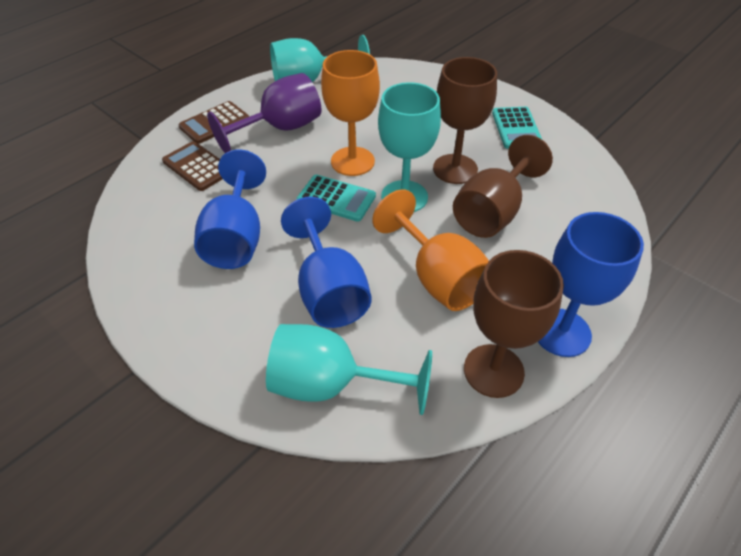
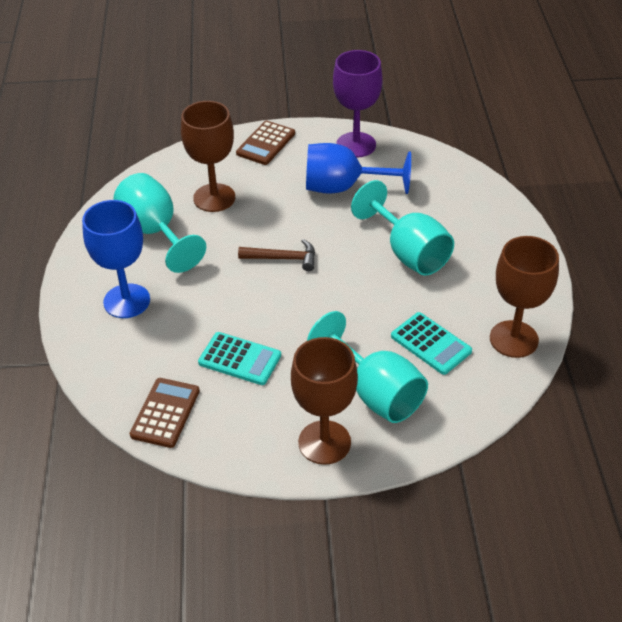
blue goblet: [194,150,266,269] [281,197,372,328] [538,212,644,357] = 3 -> [82,200,150,318] [306,143,411,194] = 2
brown hammer: none = 0 -> [238,239,315,271] = 1
orange goblet: [321,50,380,176] [372,189,489,311] = 2 -> none = 0

